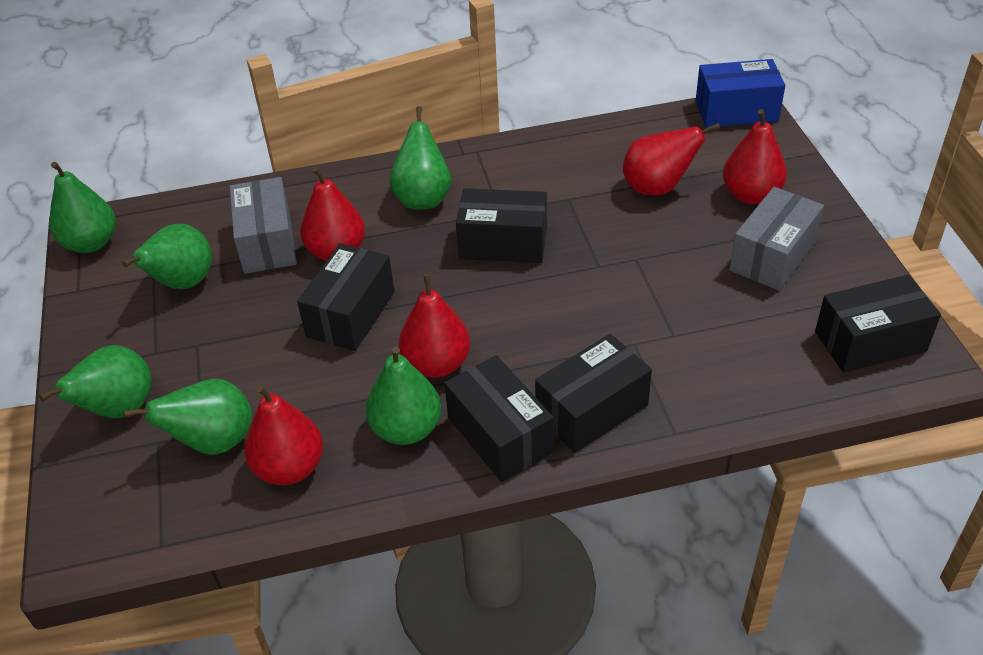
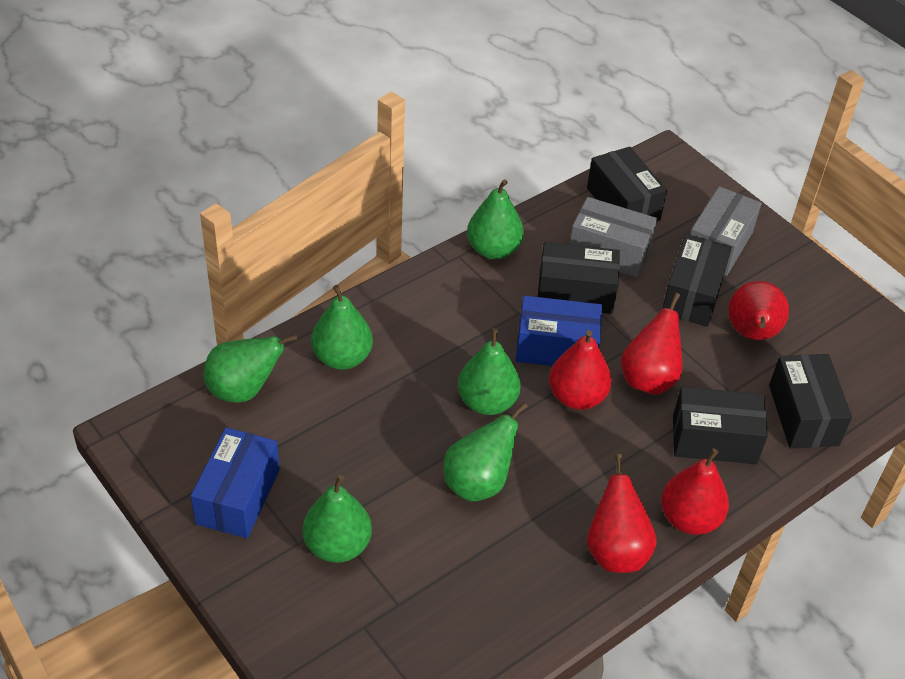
blue box: [696,59,785,127] = 1 -> [191,427,280,539] [516,295,602,366] = 2

